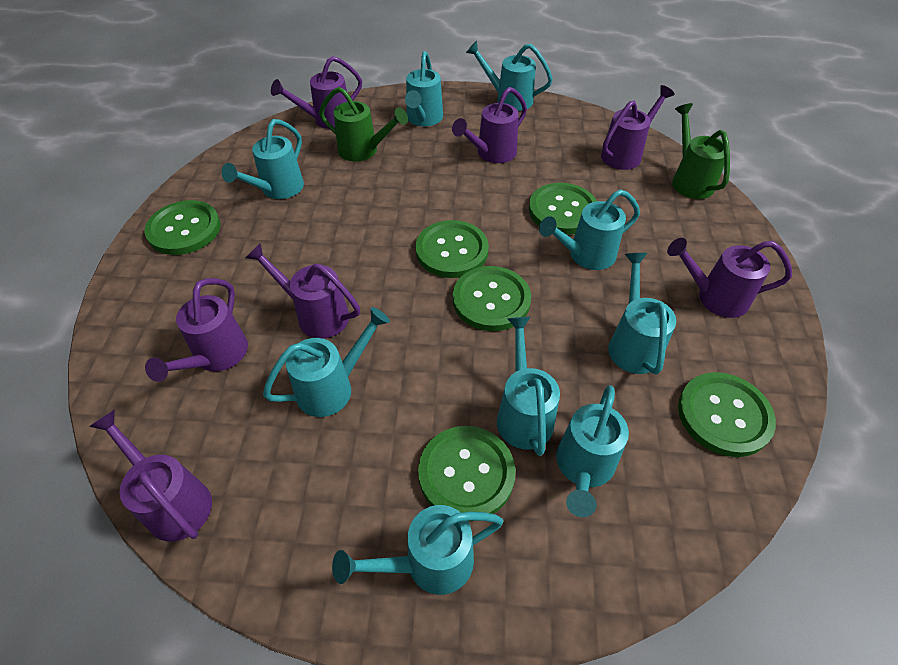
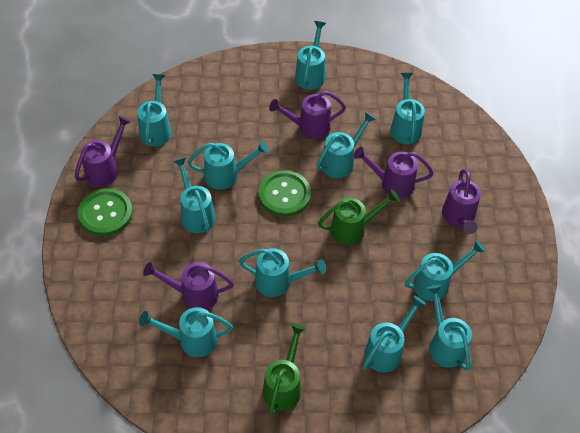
green button: [145,200,221,255] [416,220,489,278] [418,426,516,514] [453,266,531,331] [529,183,597,235] [678,372,776,457] = 6 -> [78,188,133,236] [259,170,311,217] = 2
purple watering can: [89,410,212,541] [145,278,248,382] [246,243,360,338] [271,56,362,129] [452,87,527,163] [601,85,675,170] [667,238,792,318] = 7 -> [75,116,131,187] [143,262,234,310] [269,91,346,139] [353,147,434,198] [442,169,481,234] = 5
turquoise watering can: [221,119,304,199] [263,307,390,417] [332,505,503,595] [405,51,443,126] [466,41,553,111] [497,317,560,456] [539,189,640,270] [556,385,629,517] [608,253,676,374] = 9 -> [137,74,171,146] [139,307,233,357] [173,157,215,233] [187,141,269,190] [239,248,326,297] [295,21,326,90] [316,112,376,178] [363,295,426,373] [390,73,425,144] [405,240,485,301] [427,284,472,371] = 11

